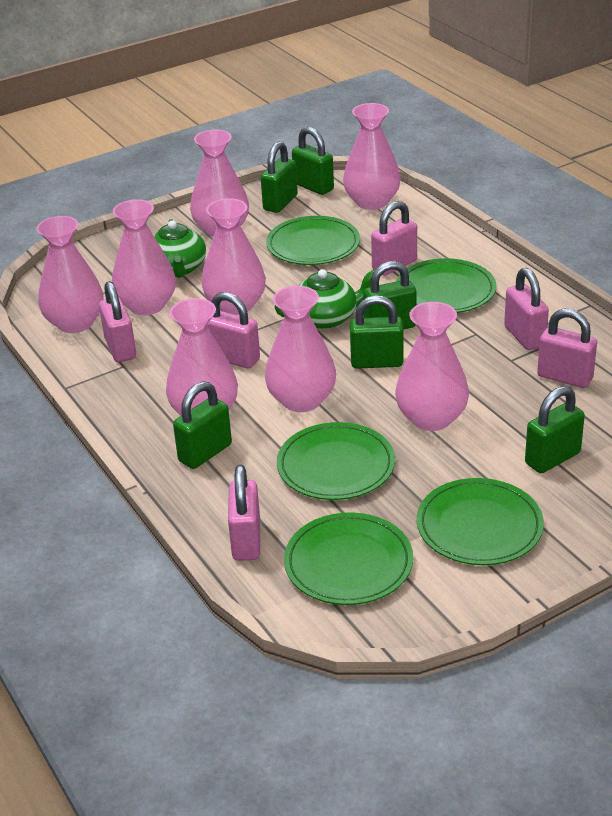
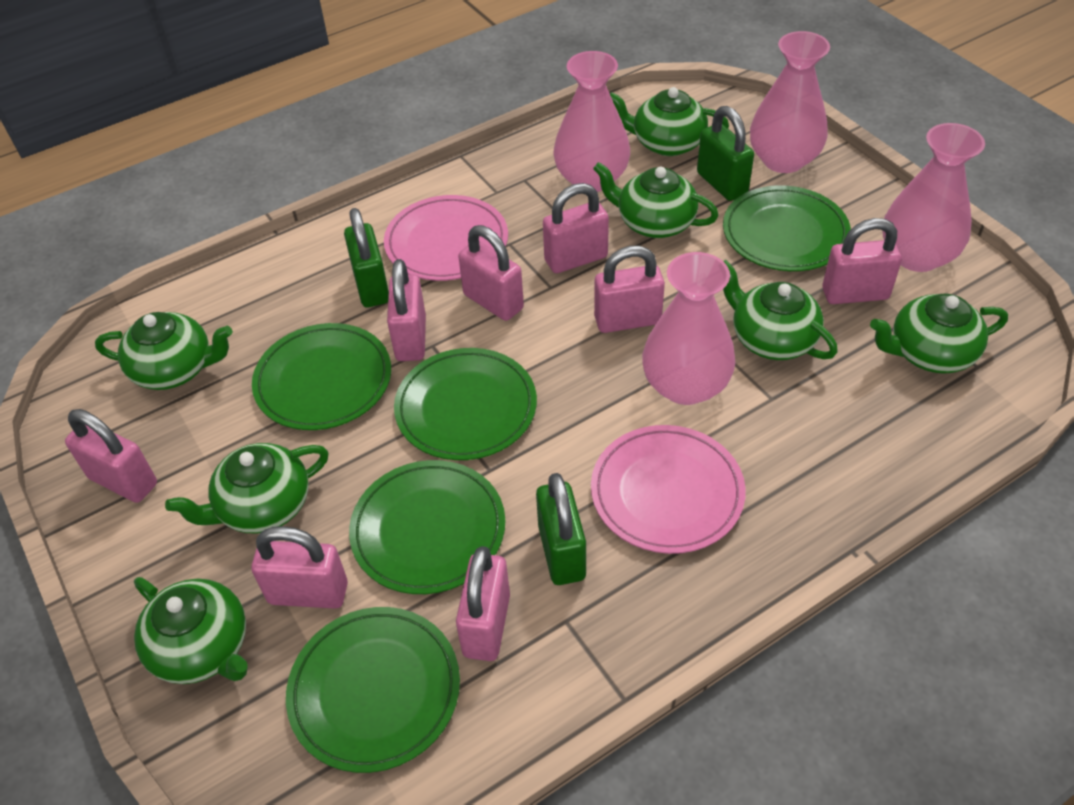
green padlock: [173,381,232,469] [261,141,298,213] [292,127,334,195] [350,295,404,369] [363,261,417,330] [525,386,585,473] = 6 -> [344,208,389,307] [536,473,586,585] [697,106,754,201] = 3
green teapot: [153,219,206,278] [274,269,375,329] = 2 -> [95,312,233,390] [134,577,248,684] [165,443,329,533] [593,162,719,238] [610,87,729,156] [723,260,838,360] [870,293,1008,374] = 7
pink padlock: [99,281,136,362] [207,292,260,369] [228,465,260,561] [371,201,417,276] [504,268,549,350] [537,309,597,388] = 6 -> [65,409,157,503] [251,526,348,609] [387,259,426,361] [456,546,510,661] [458,225,524,321] [543,183,609,273] [594,246,665,333] [822,218,902,304] = 8
pink plate: none = 0 -> [384,195,508,281] [591,425,746,554] = 2
pink vase: [36,216,104,333] [112,199,176,315] [166,298,238,416] [190,129,249,237] [201,198,266,315] [265,286,336,412] [343,103,401,210] [395,302,469,431] = 8 -> [554,51,630,192] [642,252,736,405] [750,31,830,173] [882,123,985,272] = 4

